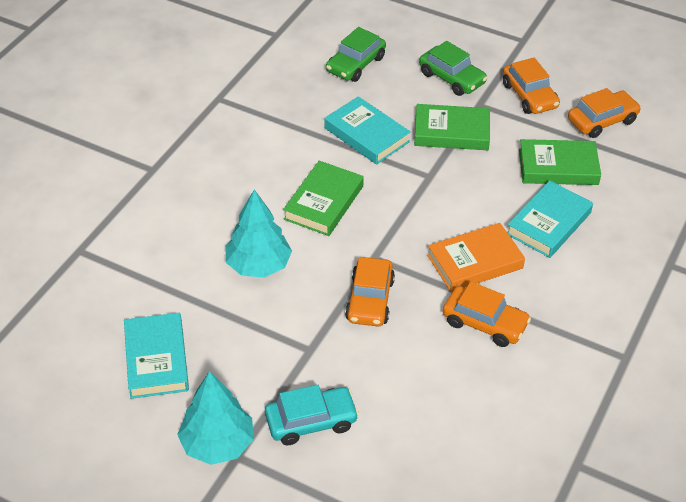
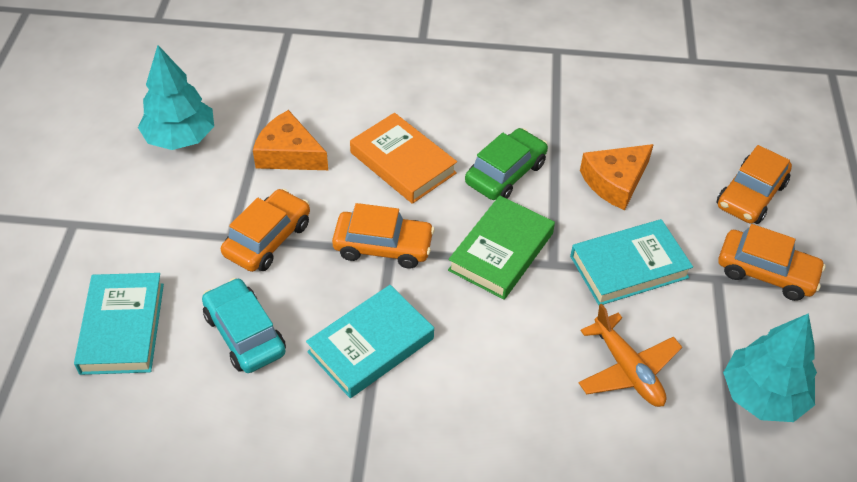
green book: [283,161,364,236] [414,104,490,150] [519,139,601,185] = 3 -> [448,195,555,300] = 1
green car: [326,27,386,82] [419,41,487,96] = 2 -> [465,128,548,200] = 1
orange cheese: none = 0 -> [253,110,328,170] [580,144,654,210] = 2
orange plane: none = 0 -> [579,304,682,407] = 1

